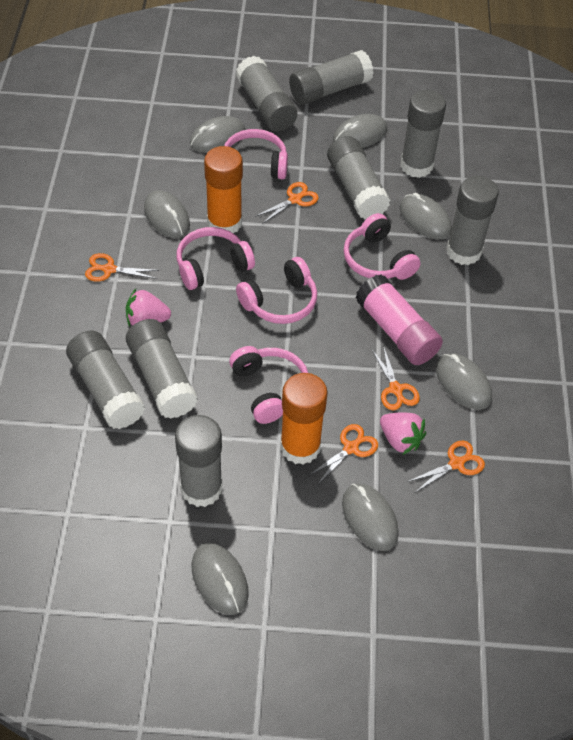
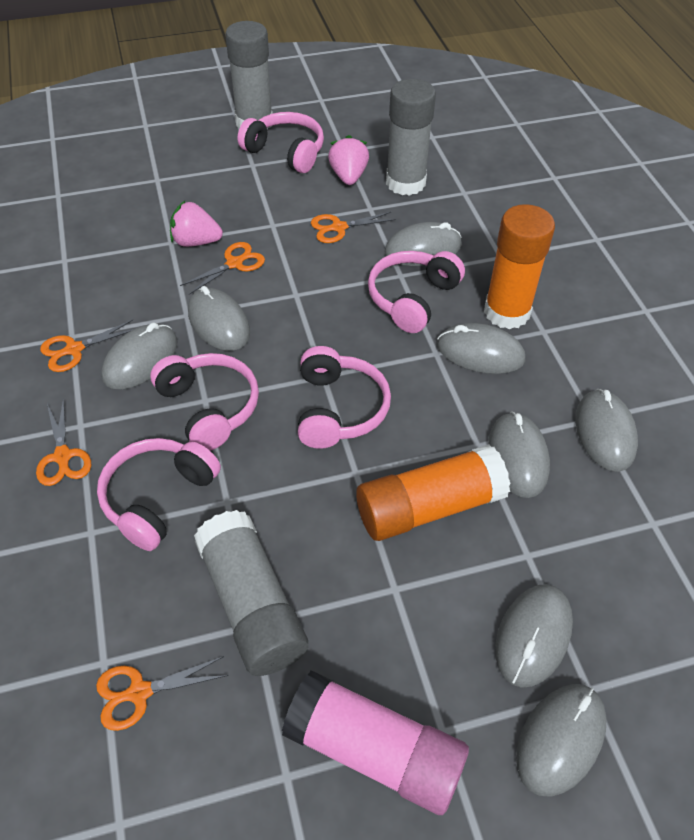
grey glue stick: [66,331,145,429] [126,319,198,419] [175,415,222,507] [236,56,297,132] [289,50,373,105] [327,136,390,219] [400,90,446,178] [446,176,499,265] = 8 -> [194,510,308,676] [225,21,273,129] [386,79,436,196] = 3
grey mouse: [144,190,190,238] [190,116,246,153] [192,543,249,615] [333,114,387,148] [342,483,399,551] [400,193,452,239] [436,353,492,410] = 7 -> [101,323,178,389] [188,286,250,351] [384,222,462,266] [437,323,525,374] [488,412,550,498] [495,584,573,688] [516,684,607,797] [575,389,638,472] = 8

